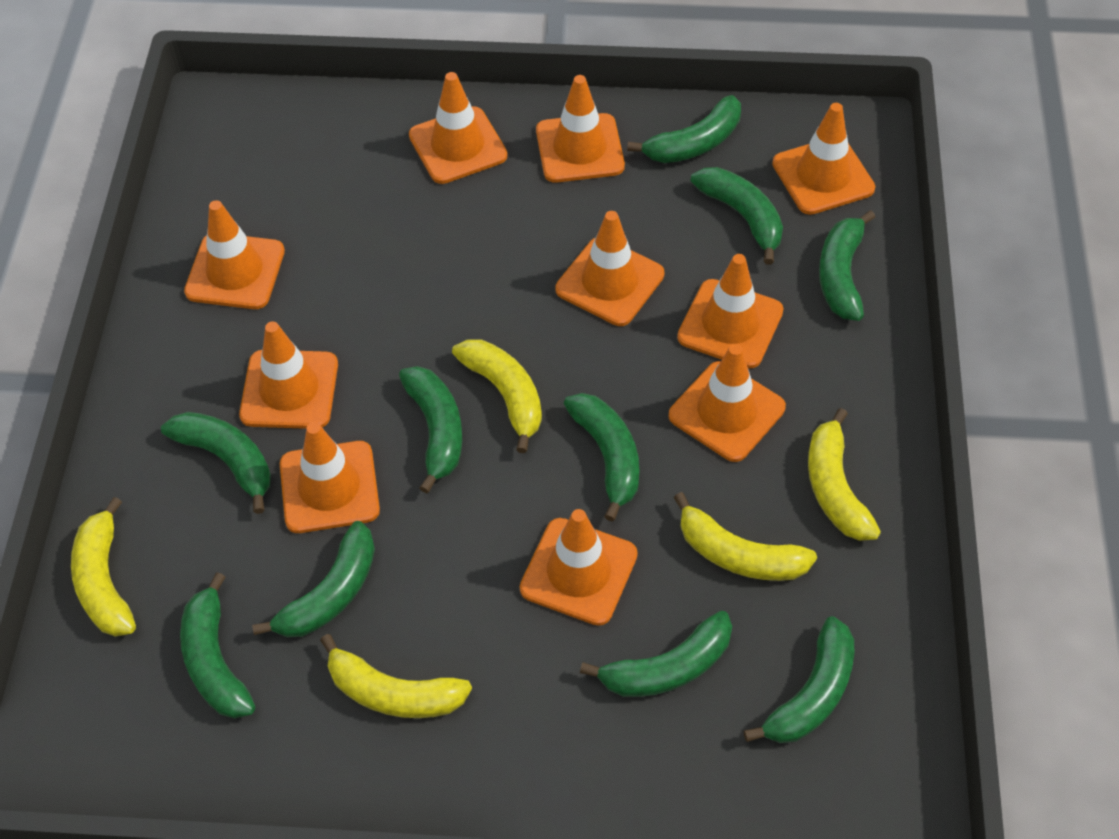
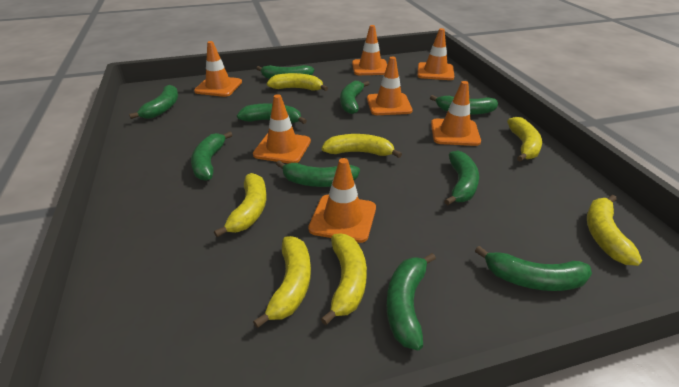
orange traffic cone: [184,200,285,309] [239,321,338,429] [280,422,380,533] [409,72,508,184] [520,509,638,626] [536,75,625,183] [555,211,664,326] [669,344,786,462] [677,254,784,369] [772,103,875,215] = 10 -> [194,41,242,97] [253,94,311,164] [308,158,376,243] [352,25,387,75] [367,57,413,115] [417,28,454,80] [431,81,481,146] = 7
yellow banana: [71,497,136,637] [320,634,472,718] [452,339,542,453] [673,492,817,581] [808,408,881,541] = 5 -> [214,173,267,238] [253,236,311,328] [267,73,328,91] [321,233,367,325] [322,134,402,158] [507,117,542,162] [587,195,642,266] = 7

